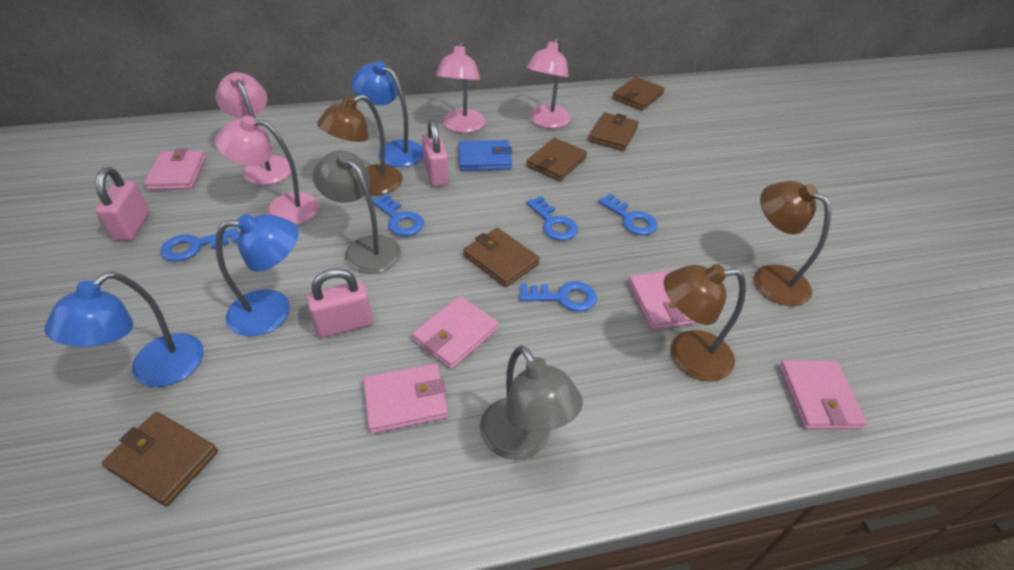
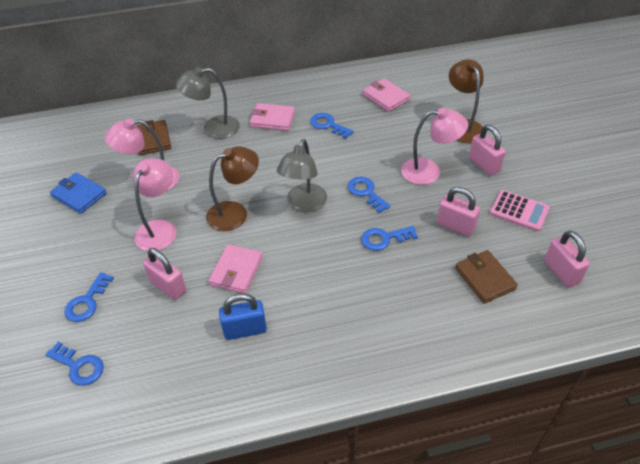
blue lamp: [44,272,204,387] [215,214,299,336] [351,61,423,167] = 3 -> none = 0
blue padlock: none = 0 -> [219,293,267,340] = 1
brown lamp: [317,94,403,195] [664,264,746,382] [754,181,831,306] = 3 -> [206,146,259,231] [449,59,484,143] = 2
brown wallet: [102,412,218,506] [463,228,540,287] [526,138,587,181] [588,112,639,151] [612,77,665,110] = 5 -> [137,120,171,155] [455,250,518,304] = 2
pink calculator: none = 0 -> [490,190,550,232] = 1
pink lamp: [215,116,320,225] [216,72,291,185] [436,41,485,133] [526,38,571,128] = 4 -> [105,118,180,191] [133,158,177,251] [401,108,468,185] = 3
pink padlock: [95,167,150,241] [307,268,373,338] [422,120,449,187] = 3 -> [143,248,186,300] [437,187,480,236] [469,125,506,176] [544,231,590,288] = 4
pink wallet: [144,148,206,190] [363,363,448,434] [412,296,499,369] [628,270,697,330] [779,360,867,429] = 5 -> [208,244,263,293] [250,103,295,131] [363,78,411,112] = 3

